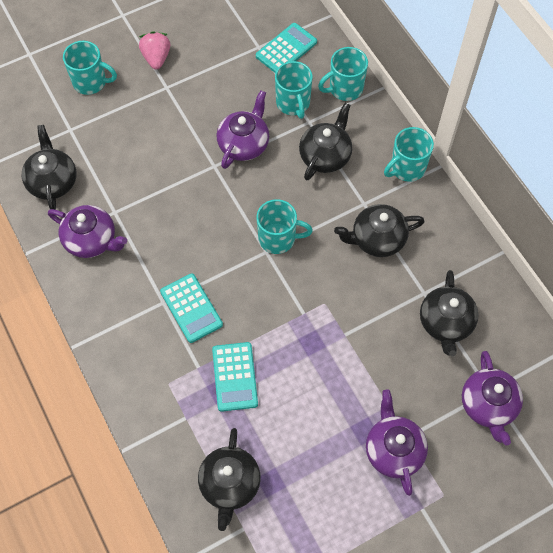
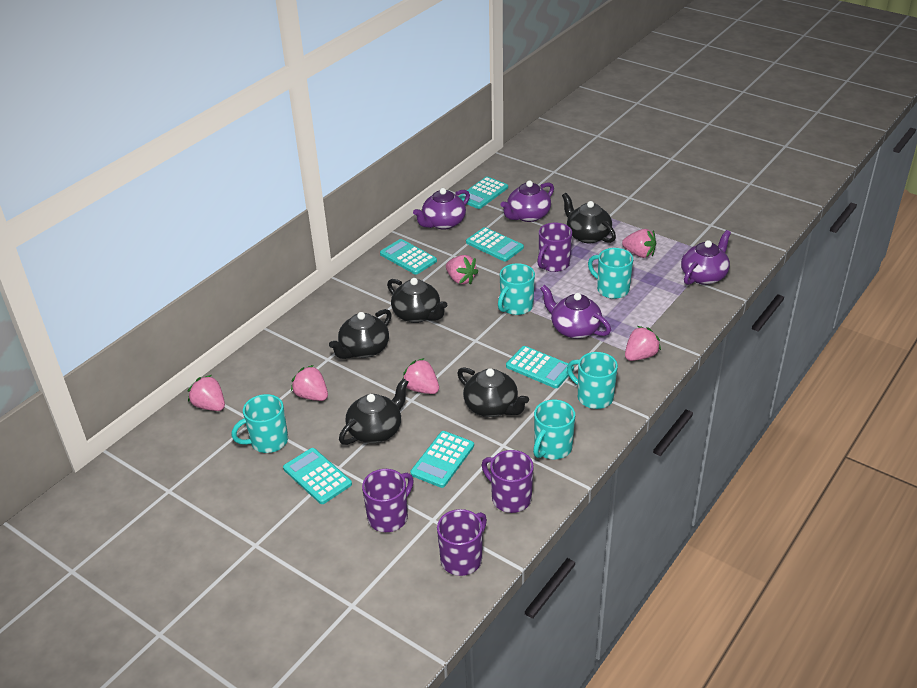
pink strawberry: [139,31,170,70] = 1 -> [188,375,225,411] [291,365,328,401] [403,358,439,394] [446,255,478,285] [622,229,656,258] [625,326,661,361] = 6
purple mug: none = 0 -> [362,469,414,532] [437,509,487,576] [482,450,534,513] [537,223,572,272] = 4
turquoise calculator: [160,273,223,343] [212,342,258,412] [256,23,317,73] = 3 -> [283,448,352,504] [380,239,437,275] [410,431,474,488] [458,176,508,209] [466,227,524,261] [506,346,574,388] = 6

